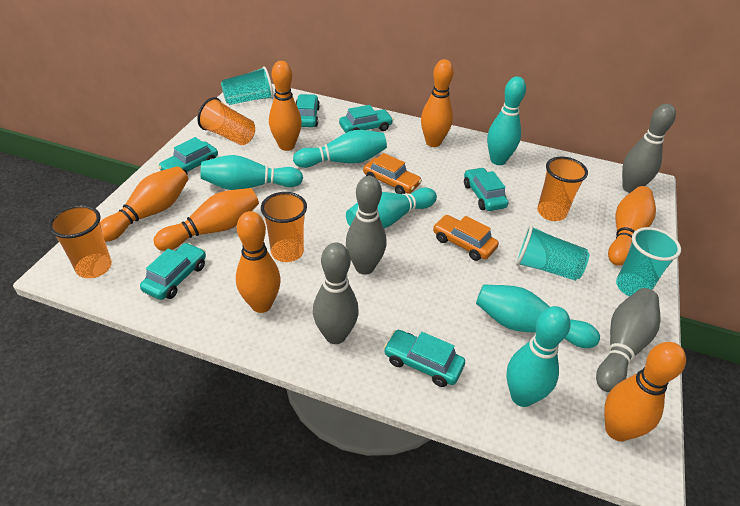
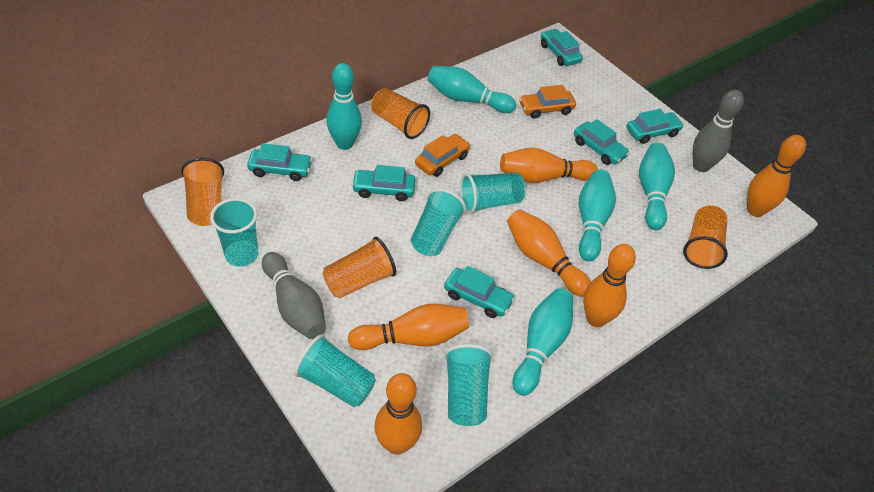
grey bowling pin: [313,243,359,344] [346,176,387,275] [596,288,661,392] [622,104,676,193] = 4 -> [262,252,326,339] [693,90,744,172] = 2
orange bowling pin: [100,166,188,242] [153,188,259,251] [236,211,281,313] [269,61,302,151] [421,59,454,147] [604,342,686,441] [608,186,656,266] = 7 -> [348,304,469,350] [374,373,422,455] [500,148,598,183] [507,209,591,297] [583,244,636,327] [747,135,806,217] = 6
turquoise bowling pin: [200,155,303,190] [293,130,387,168] [346,187,437,228] [476,284,600,348] [487,76,526,165] [507,306,571,407] = 6 -> [326,63,362,150] [428,66,516,113] [512,288,573,396] [579,170,616,261] [639,143,675,230] = 5
turquoise cup: [221,66,274,105] [515,225,589,281] [616,227,681,296] = 3 -> [210,198,258,267] [294,334,376,407] [411,189,466,256] [445,344,493,426] [460,173,526,214] = 5

